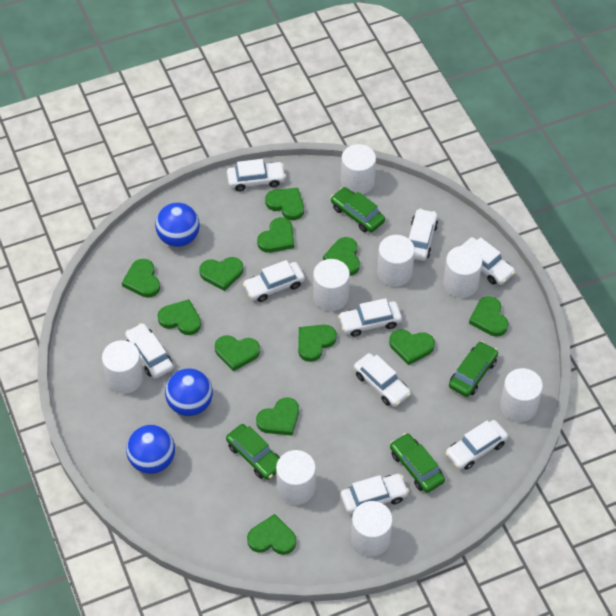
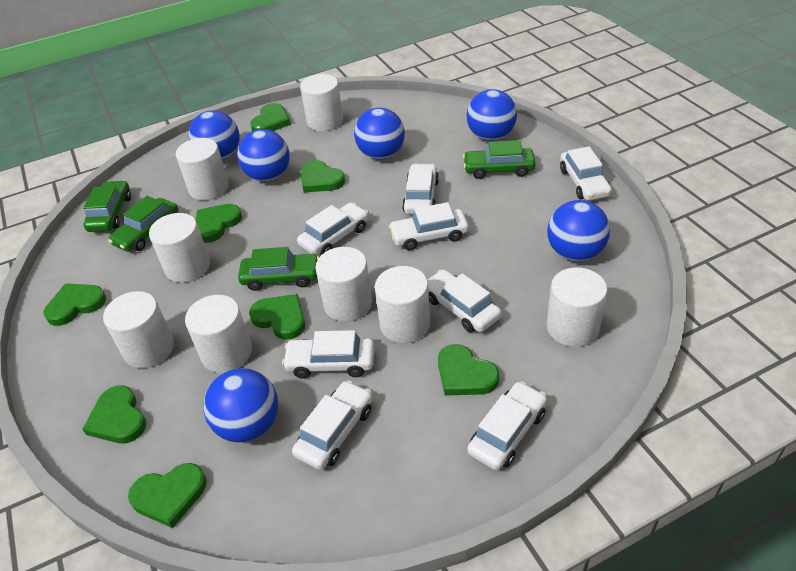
blue ball: [126,425,175,474] [155,203,200,247] [165,369,213,416] = 3 -> [189,111,240,160] [203,368,278,442] [237,129,290,182] [354,108,405,159] [466,89,517,141] [547,200,610,261] = 6
green heart: [122,259,160,298] [157,299,201,335] [199,257,243,291] [215,335,260,371] [247,514,296,555] [256,397,299,436] [257,217,294,253] [265,188,304,220] [298,325,337,362] [323,237,360,276] [389,329,435,365] [469,296,508,337] = 12 -> [44,283,106,326] [82,385,146,443] [128,463,207,528] [196,204,242,243] [249,294,305,340] [250,103,291,131] [300,160,345,193] [438,344,499,396] = 8
white car: [125,323,173,378] [227,159,286,191] [243,260,305,302] [338,298,402,337] [340,474,409,514] [354,353,411,407] [408,208,438,261] [445,420,508,470] [461,237,515,285] = 9 -> [282,330,375,378] [292,380,373,470] [297,202,369,255] [389,202,469,250] [402,163,439,215] [427,269,502,332] [467,381,547,470] [560,146,612,201] = 8

